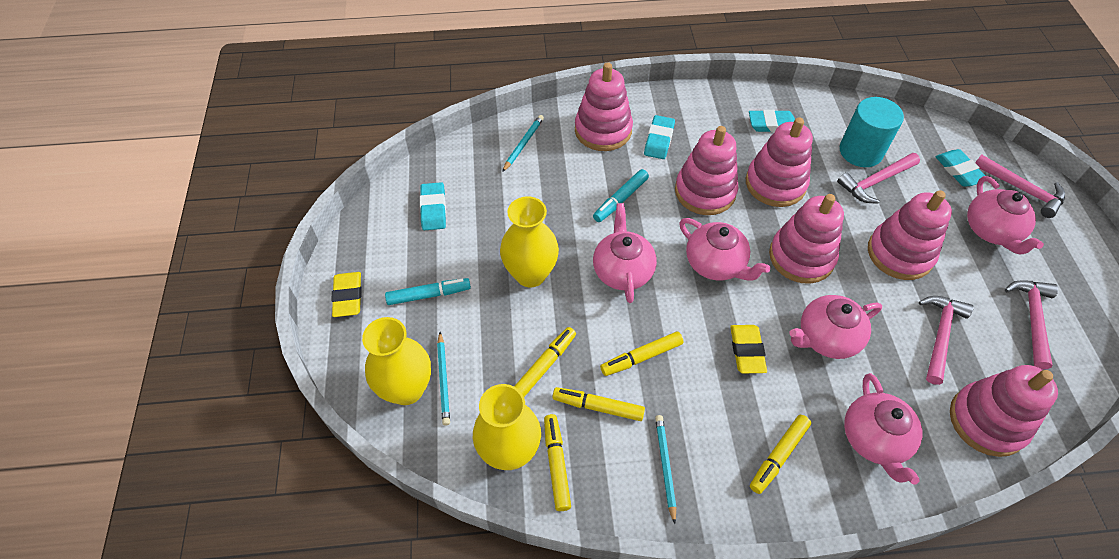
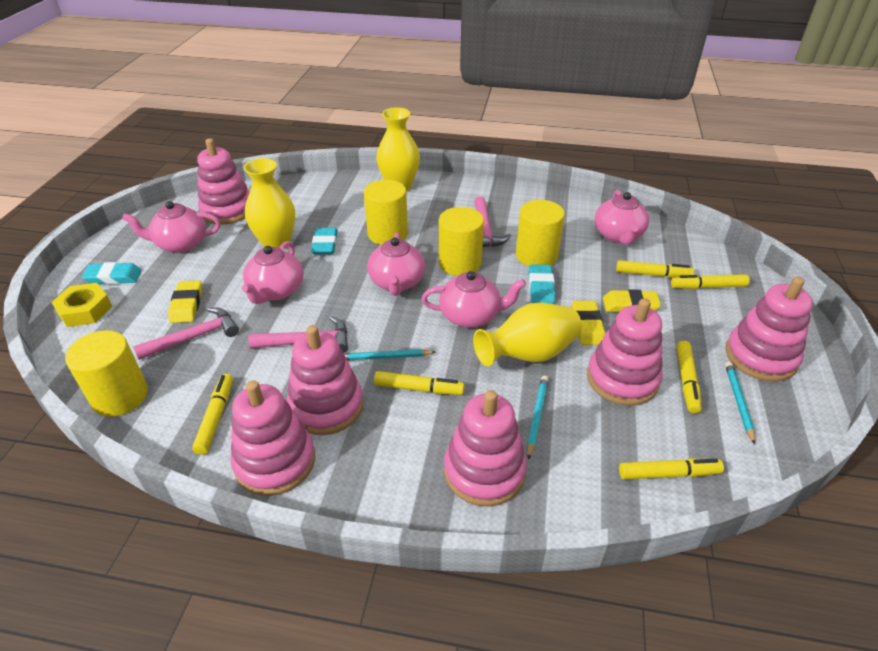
pink hammer: [837,153,920,204] [919,296,973,385] [975,154,1065,218] [1005,280,1058,370] = 4 -> [133,307,239,360] [249,316,348,353] [474,196,511,247] = 3
turquoise cylinder: [840,97,904,167] = 1 -> none = 0
turquoise eraser: [420,182,446,230] [644,115,675,159] [749,110,795,133] [935,149,985,187] = 4 -> [82,262,142,284] [311,228,338,254] [529,264,555,304] = 3
turquoise marker: [385,278,471,305] [593,169,649,222] = 2 -> none = 0
yellow cylinder: none = 0 -> [65,330,148,417] [364,180,408,245] [439,207,484,276] [516,200,565,267] = 4
yellow eraser: [331,272,362,317] [730,325,767,373] = 2 -> [168,281,202,323] [572,301,605,345] [603,289,661,312] = 3
yellow marker: [514,327,576,397] [544,414,571,511] [553,387,645,421] [600,332,684,376] [750,415,811,494] = 5 -> [192,374,233,455] [374,371,464,395] [616,260,694,278] [619,458,724,479] [671,274,750,289] [677,341,702,413] = 6
yellow nut: none = 0 -> [51,283,112,327] = 1

